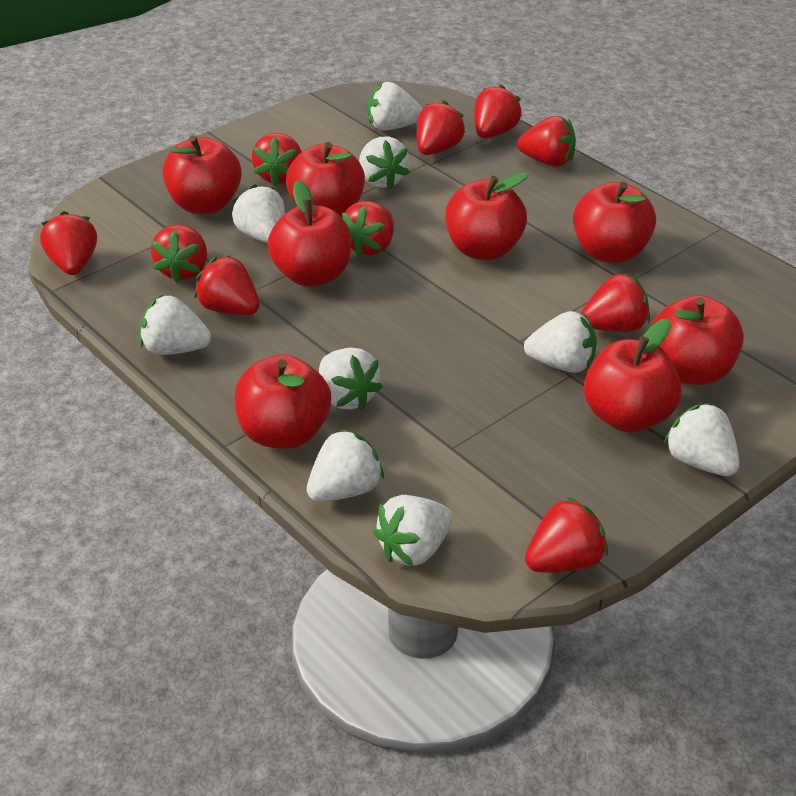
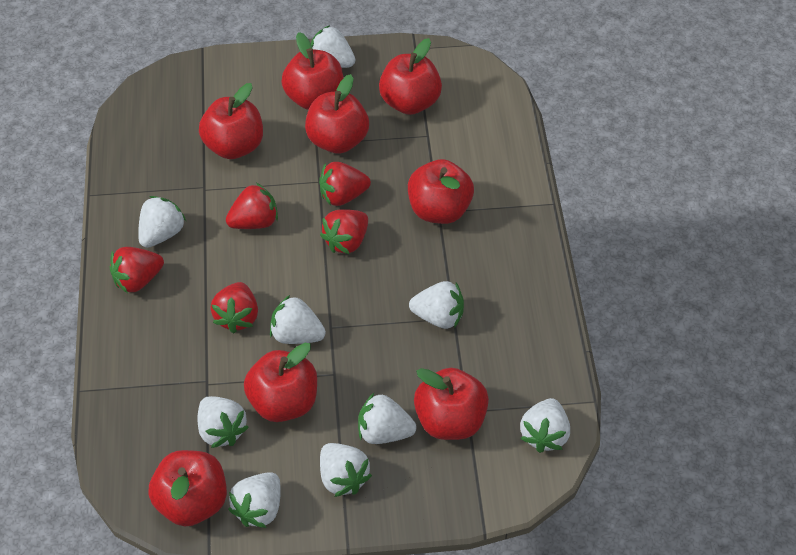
red strawberry: [40,211,97,275] [151,225,207,283] [194,256,260,315] [252,133,302,186] [342,201,394,257] [417,100,466,155] [474,84,522,138] [517,116,576,167] [525,497,608,572] [581,274,650,332] = 10 -> [110,247,164,293] [210,282,258,333] [226,183,278,229] [319,162,371,206] [320,209,368,254] = 5

